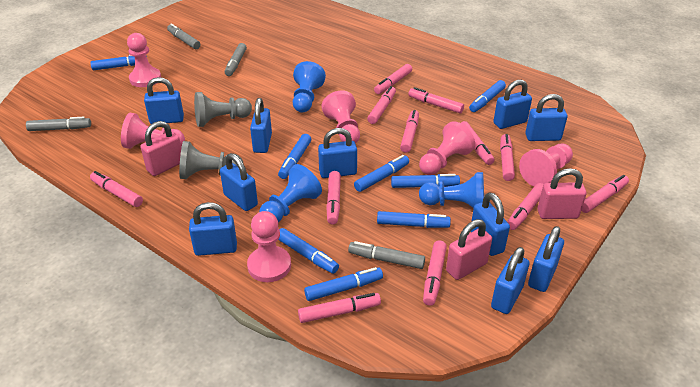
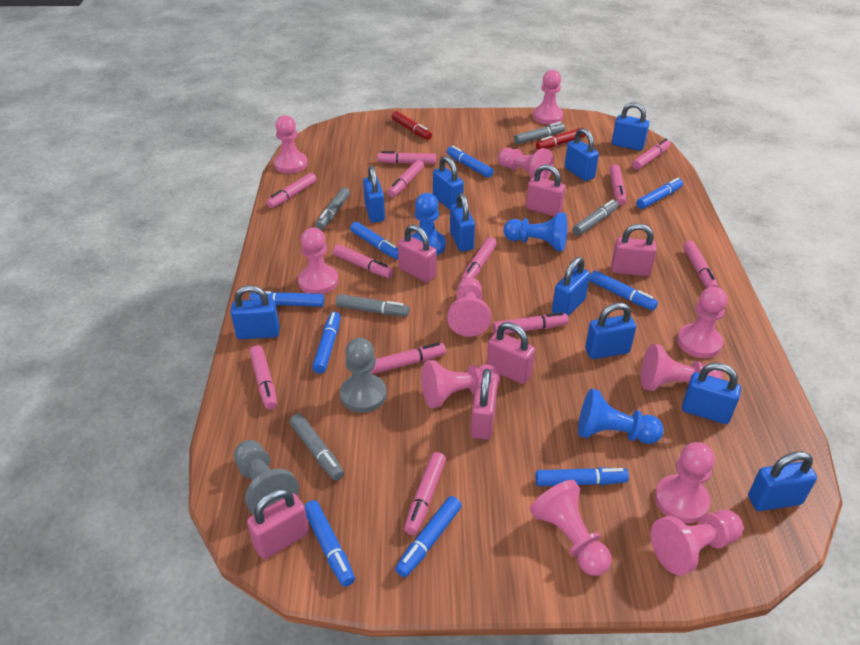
blue marker: [91,55,147,70] [278,134,311,179] [278,228,339,274] [304,267,383,301] [354,155,409,192] [377,211,451,228] [391,174,460,188] [469,80,506,112] = 8 -> [250,291,324,307] [304,500,355,587] [312,312,341,373] [350,222,398,259] [395,496,462,577] [447,146,494,178] [535,467,629,486] [589,271,658,311] [636,178,683,209] = 9
grey marker: [26,117,91,131] [167,23,201,49] [225,43,247,76] [348,241,425,269] = 4 -> [290,413,344,481] [316,187,350,230] [336,294,409,317] [514,122,565,144] [572,200,618,236] = 5
pink padlock: [140,121,181,176] [446,219,492,280] [537,168,587,219] = 3 -> [247,489,309,559] [398,225,437,283] [471,369,498,440] [487,322,535,384] [526,164,565,217] [611,224,657,276] = 6
pink pawn: [121,113,185,149] [127,33,161,87] [247,211,291,282] [322,90,360,144] [419,121,475,175] [519,144,573,186] = 6 -> [274,115,308,174] [298,228,338,294] [421,360,500,408] [447,277,491,337] [498,148,554,179] [530,480,611,576] [533,70,563,124] [641,344,723,391] [651,510,743,576] [655,442,715,524] [677,287,727,358] = 11
red marker: none = 0 -> [392,111,432,140] [536,128,585,150] = 2

